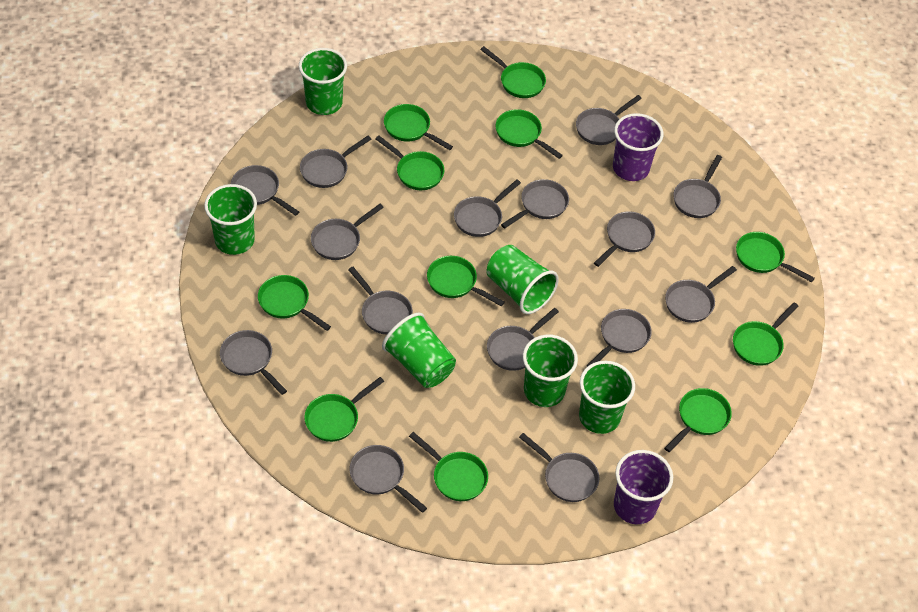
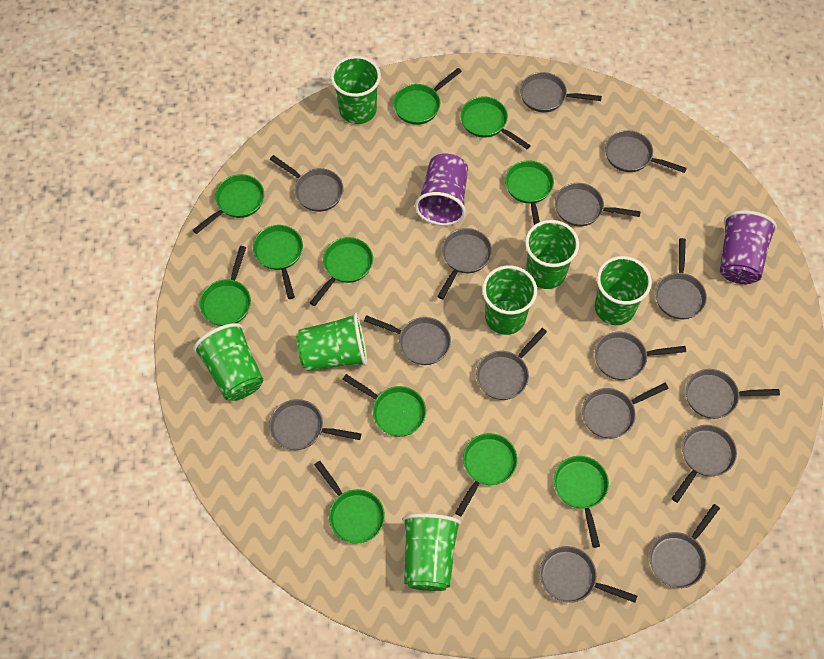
green cup: [204,184,257,255] [299,48,347,115] [382,313,456,388] [487,245,559,314] [523,334,578,407] [579,361,635,434] = 6 -> [193,323,263,401] [296,313,367,371] [331,56,381,124] [403,513,461,591] [482,265,537,335] [525,220,579,289] [595,256,652,325] = 7

